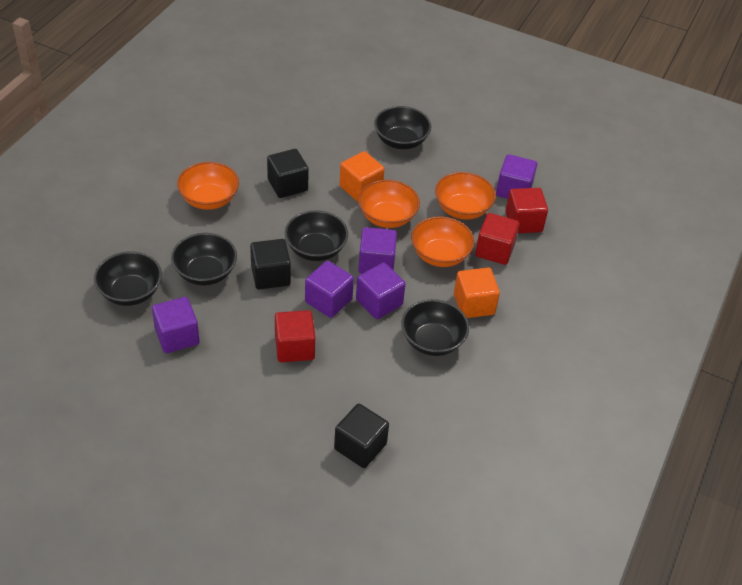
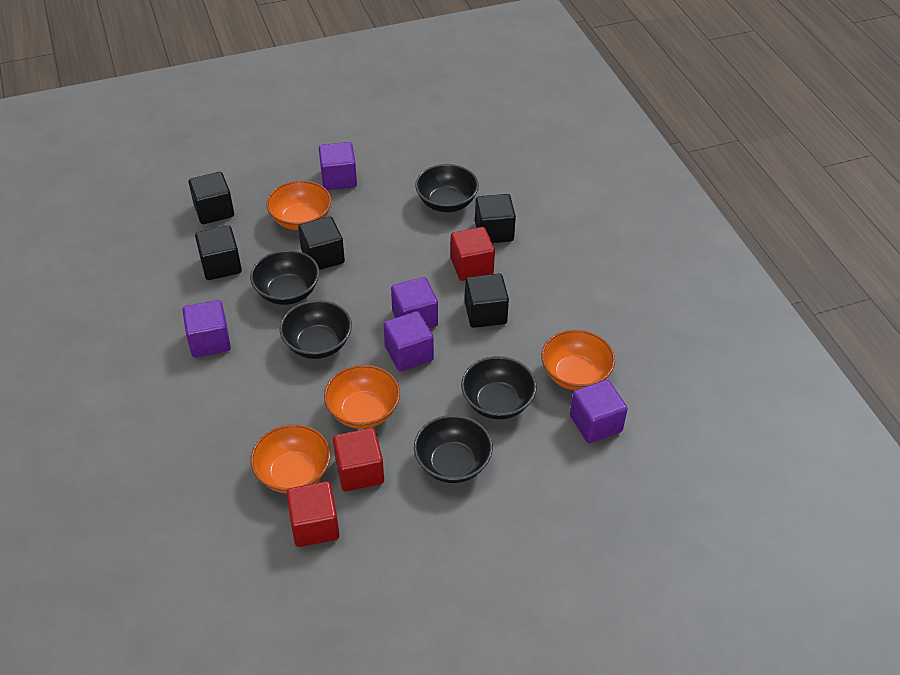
black cube: [250,239,291,289] [267,149,309,198] [334,404,389,468] = 3 -> [188,172,234,224] [195,226,242,280] [298,217,345,270] [465,274,509,328] [475,194,516,243] = 5
orange cube: [340,151,384,202] [454,268,500,318] = 2 -> none = 0

